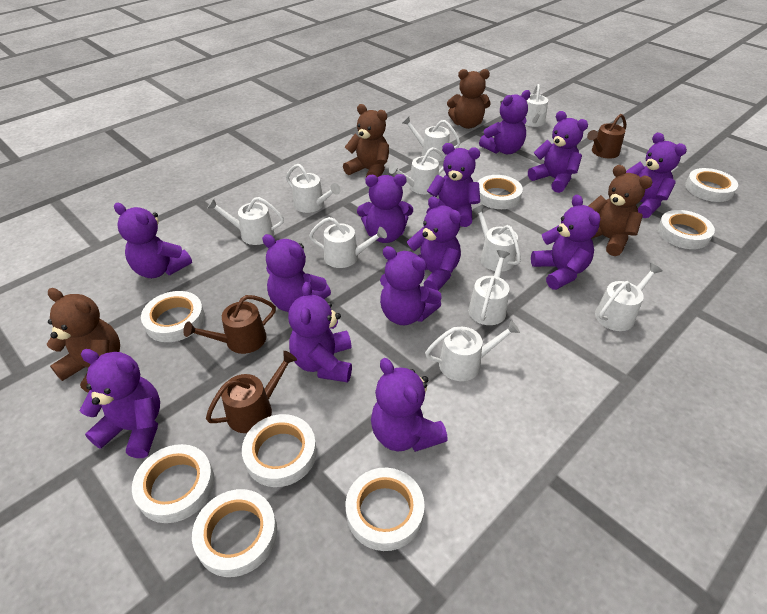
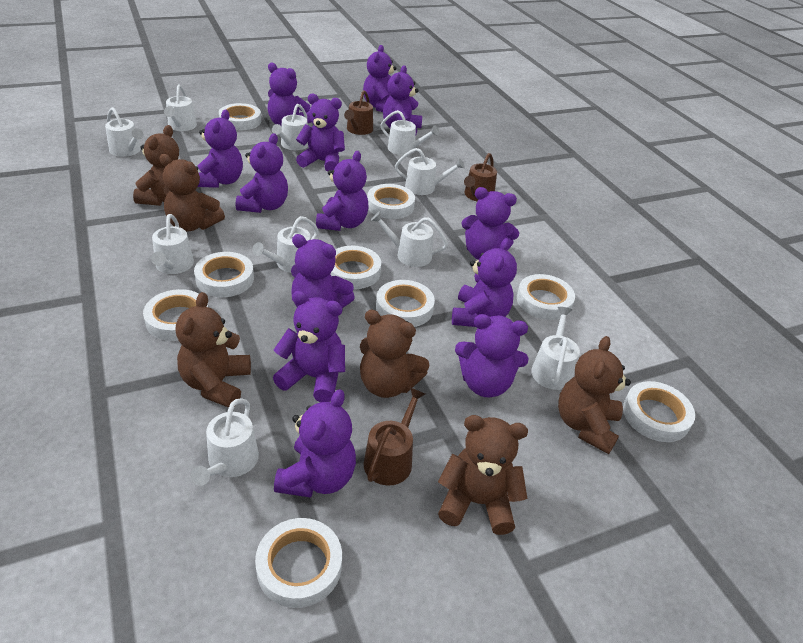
brown teddy bear: [46,288,120,393] [343,104,389,177] [447,69,490,129] [588,165,653,256] = 4 -> [133,125,179,206] [159,154,225,231] [176,292,251,408] [360,310,430,398] [438,415,528,535] [558,336,631,454] = 6
white tape: [132,444,215,523] [141,291,205,342] [192,489,277,577] [242,414,317,487] [346,468,425,551] [478,175,523,209] [657,210,715,249] [685,168,738,202] = 8 -> [143,289,208,341] [194,252,254,297] [219,103,261,130] [255,518,342,608] [330,246,381,289] [367,184,415,219] [376,280,435,327] [517,274,575,320] [623,381,695,442] = 9

